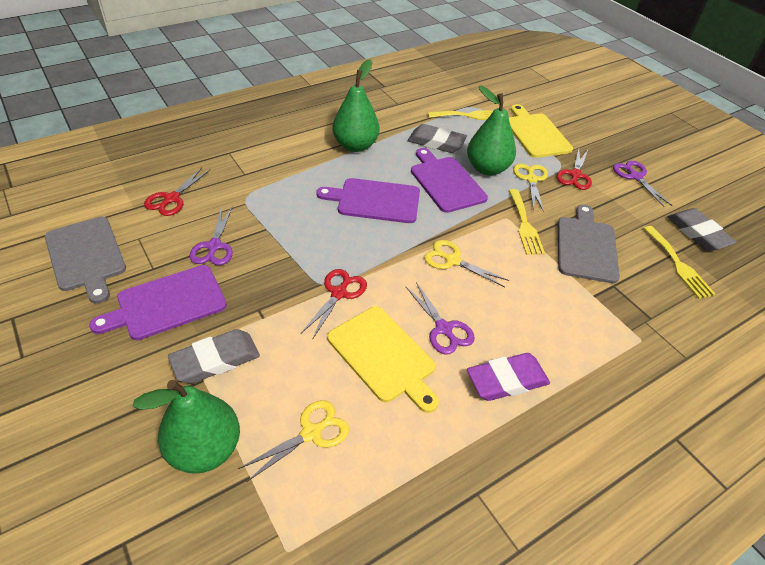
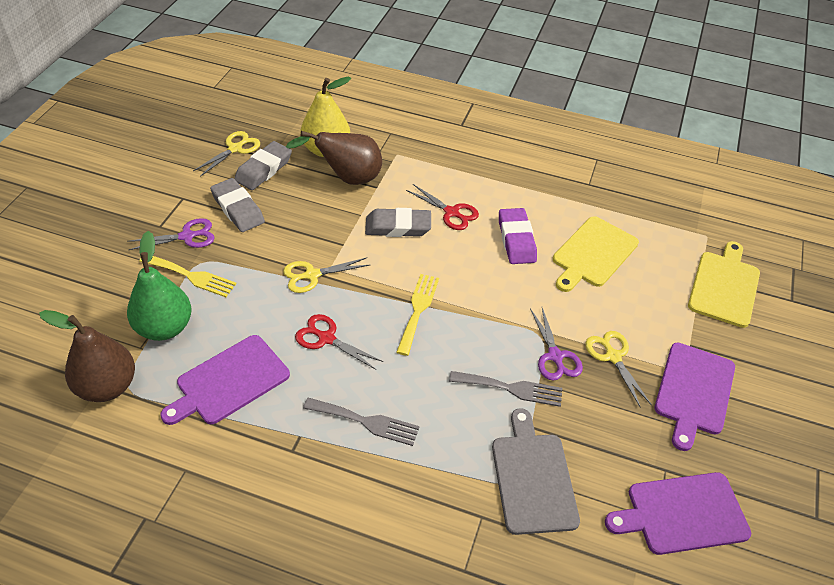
brown pear: none = 0 -> [39,310,135,402] [286,131,382,185] = 2
green pear: [132,380,240,474] [332,59,380,152] [467,85,516,175] = 3 -> [127,231,192,341] = 1
grey cutting board: [45,217,126,304] [558,204,620,283] = 2 -> [492,408,580,535] = 1
grey fork: none = 0 -> [303,398,420,446] [449,371,562,407] = 2
purple scissors: [189,206,233,265] [405,282,475,355] [613,161,672,207] = 3 -> [127,218,215,250] [530,308,583,381] = 2
red scissors: [144,167,210,216] [301,269,367,340] [557,149,592,190] = 3 -> [295,314,383,370] [406,184,479,230] = 2
yellow fork: [428,110,494,120] [509,189,545,255] [643,226,715,299] = 3 -> [139,256,236,297] [396,274,439,356] = 2
yellow pear: none = 0 -> [300,77,351,157] = 1

